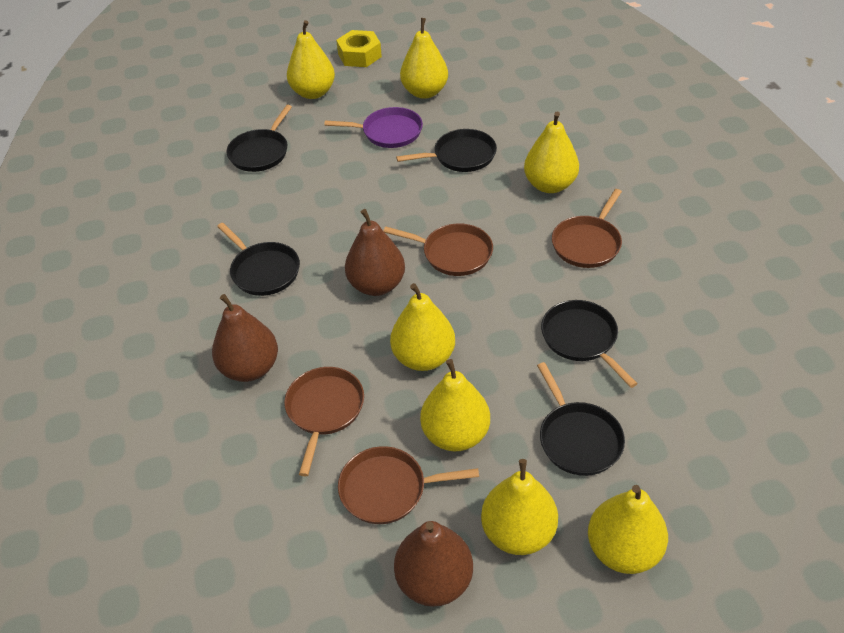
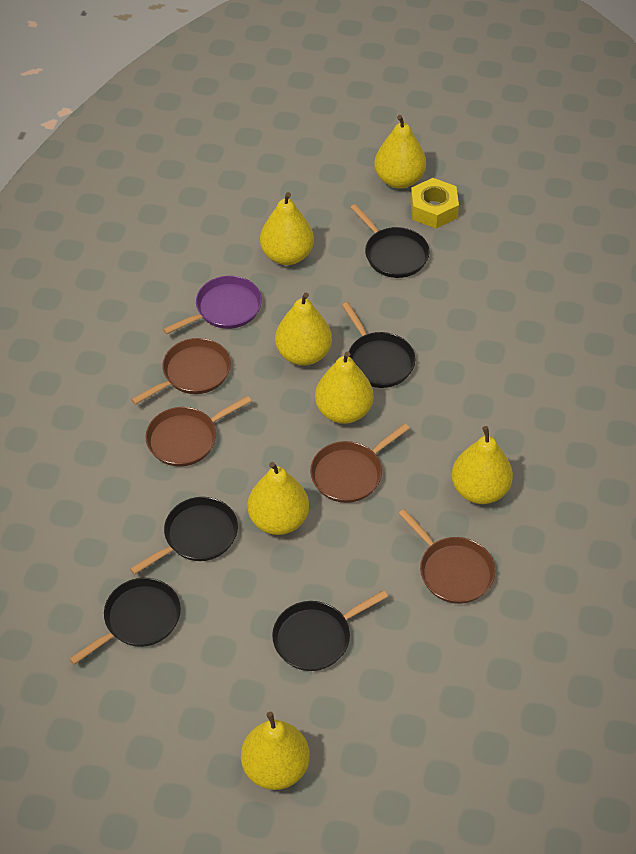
brown pear: [212,294,278,382] [345,209,405,296] [394,521,473,607] = 3 -> none = 0

